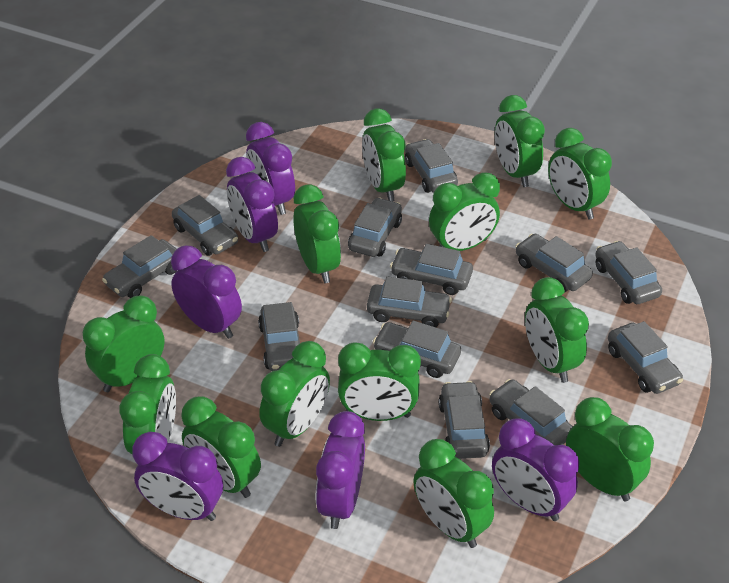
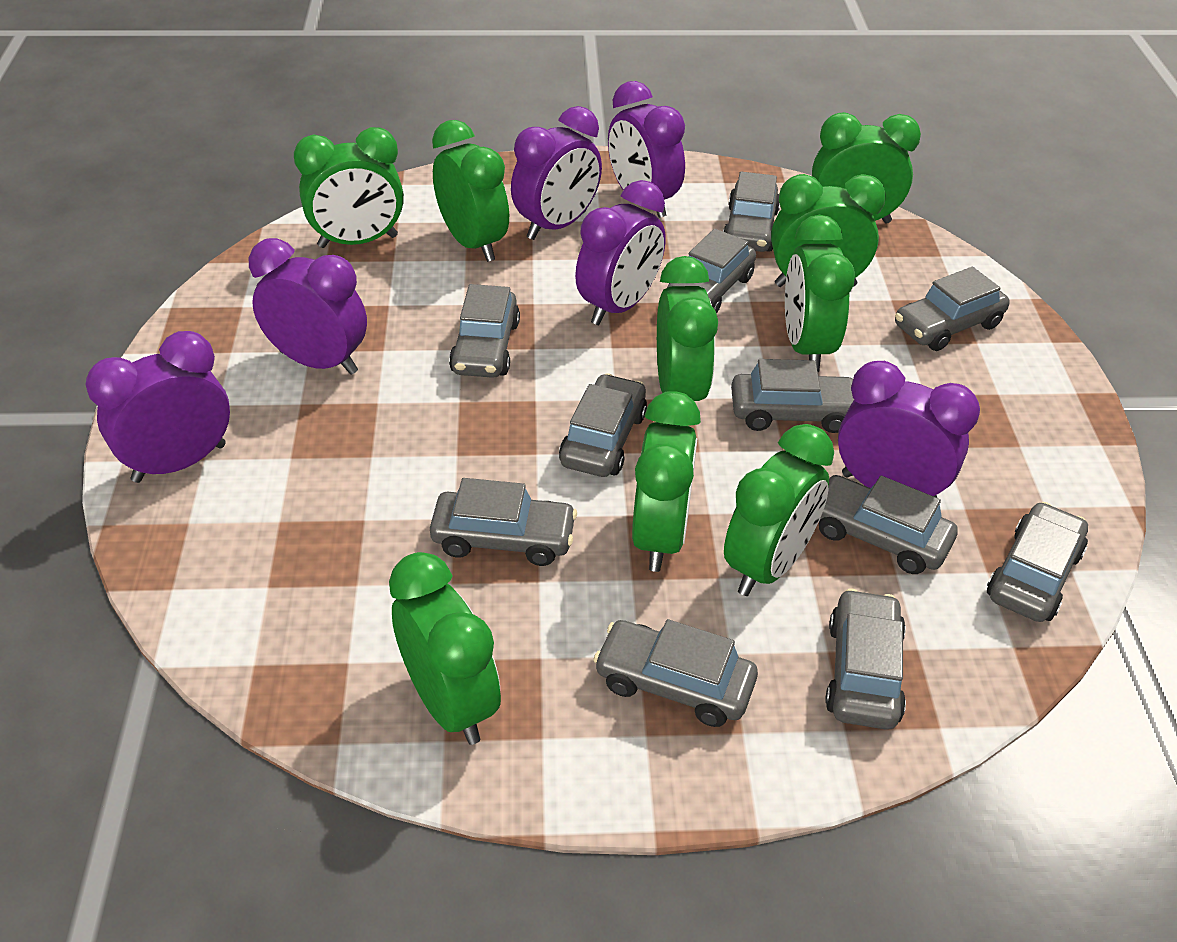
green clock: [83,296,165,392] [119,354,176,455] [181,396,261,498] [259,341,330,447] [293,184,341,283] [338,342,421,421] [362,109,406,202] [413,439,494,548] [429,172,500,251] [495,95,545,187] [525,277,589,383] [548,128,612,219] [566,397,654,501] = 13 -> [294,127,404,248] [389,552,501,745] [432,120,509,262] [632,391,701,572] [657,256,718,401] [724,424,834,596] [771,174,886,287] [785,215,855,372] [812,112,921,224] = 9
grey car: [102,235,177,298] [172,195,238,256] [258,302,300,371] [348,197,402,257] [367,277,452,327] [373,320,461,378] [390,244,473,295] [405,139,458,193] [438,381,490,459] [489,379,573,445] [516,234,593,292] [595,241,662,304] [608,321,683,394] = 13 -> [430,478,577,566] [449,284,520,378] [559,373,647,477] [593,619,758,727] [667,229,756,314] [723,172,780,252] [731,359,854,433] [819,475,958,574] [825,588,906,730] [895,267,1009,351] [987,502,1088,622] = 11

